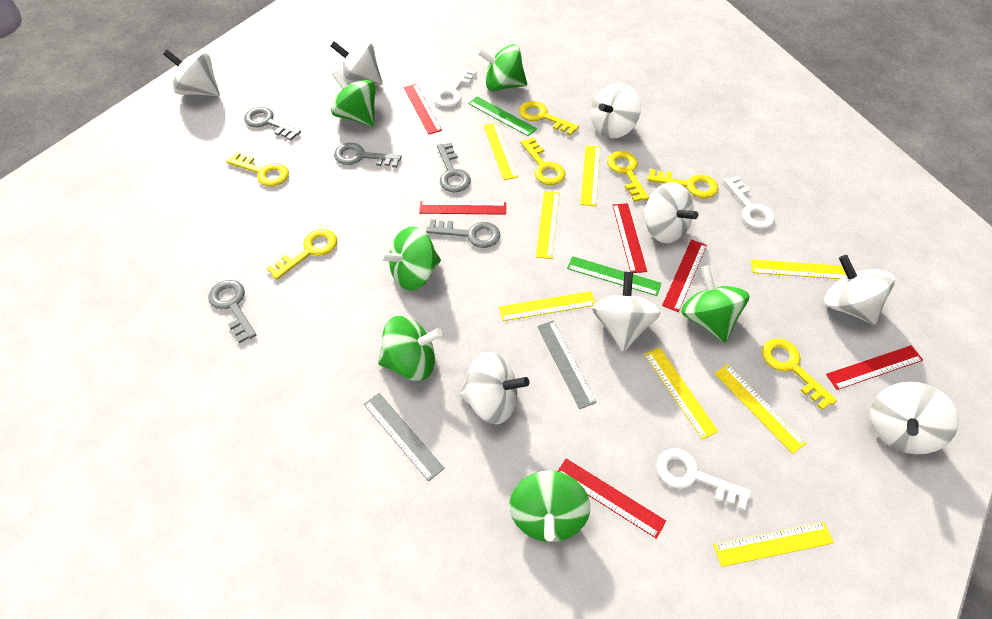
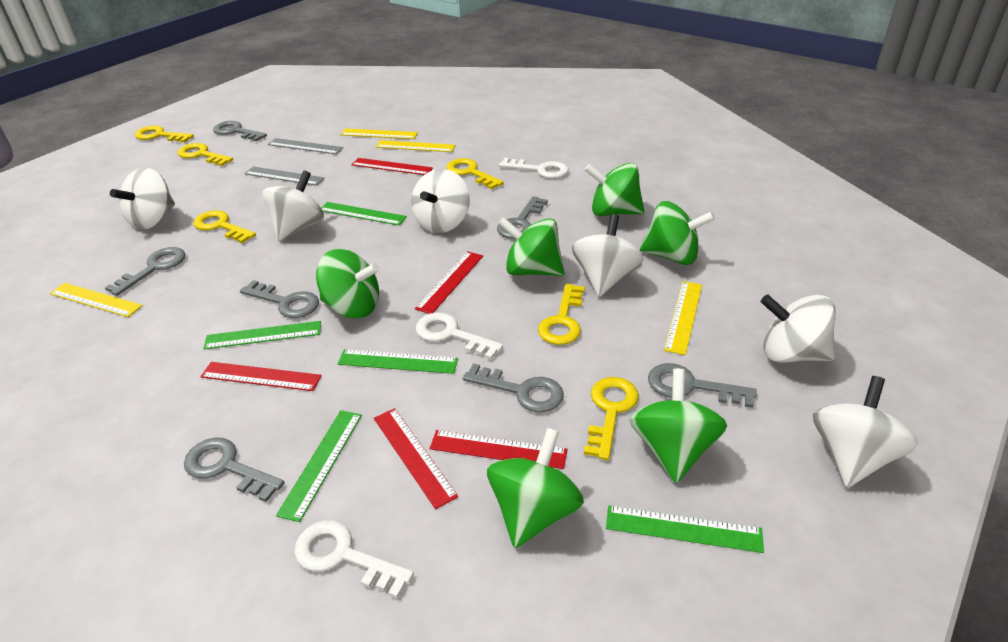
green ruler: [468,96,537,137] [567,256,661,296] = 2 -> [203,321,321,349] [276,410,362,522] [321,202,407,226] [337,349,458,374] [606,505,764,553] = 5
grey key: [208,280,256,343] [244,107,301,140] [334,143,402,168] [426,219,500,248] [437,143,471,192] = 5 -> [104,247,185,296] [184,437,285,502] [213,121,267,141] [240,280,319,318] [463,363,564,412] [497,196,548,239] [648,363,757,408] = 7
red ruler: [404,84,442,134] [419,201,506,215] [557,458,666,539] [612,203,647,273] [662,239,707,312] [826,345,923,390] = 6 -> [200,362,322,391] [351,158,433,175] [374,408,458,509] [415,251,483,314] [430,430,568,469] = 5
white spinning top: [163,50,220,96] [331,41,382,85] [459,352,529,424] [591,83,641,138] [592,272,661,352] [644,182,698,243] [824,255,895,325] [870,382,959,454] = 8 -> [110,167,175,230] [262,170,324,241] [411,169,470,233] [572,214,643,297] [761,295,836,363] [813,376,918,487] = 6
yellow key: [226,152,289,186] [267,229,337,280] [519,101,579,136] [520,137,566,185] [607,151,649,202] [647,169,718,198] [762,338,837,410] = 7 -> [135,126,194,142] [177,143,233,166] [194,210,256,243] [447,158,504,189] [538,284,585,345] [584,377,639,460] = 6
yellow ruler: [483,123,518,180] [499,291,595,321] [536,191,559,259] [580,145,600,206] [644,347,719,440] [713,522,834,567] [714,364,806,454] [751,259,846,279] = 8 -> [50,283,143,317] [341,128,418,139] [375,140,455,152] [664,281,702,355] = 4

